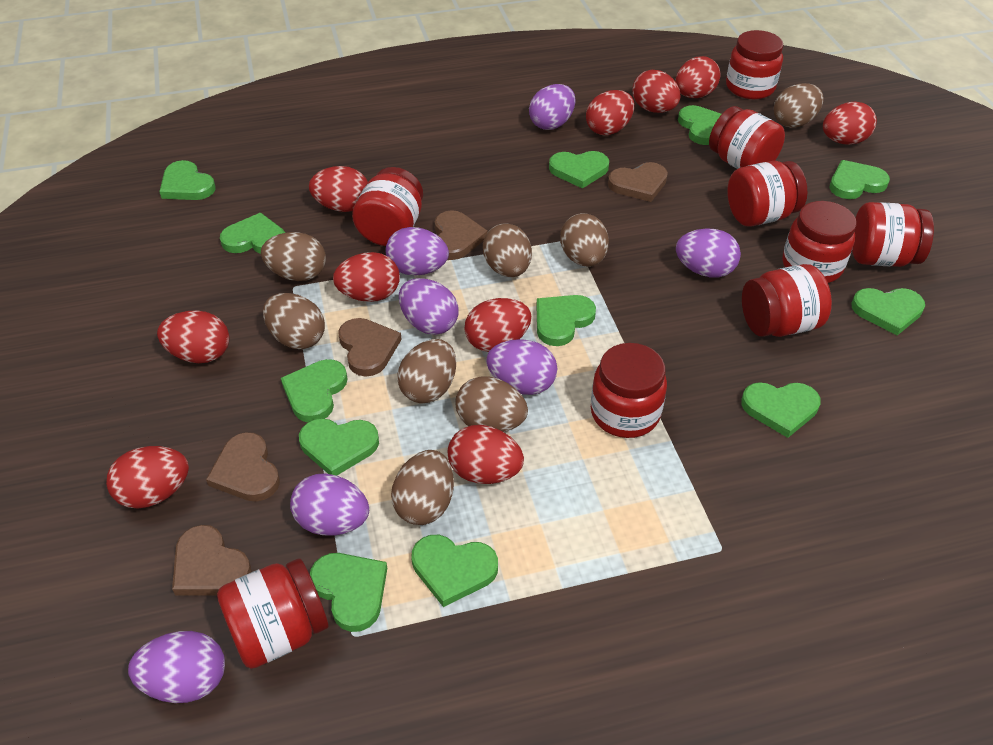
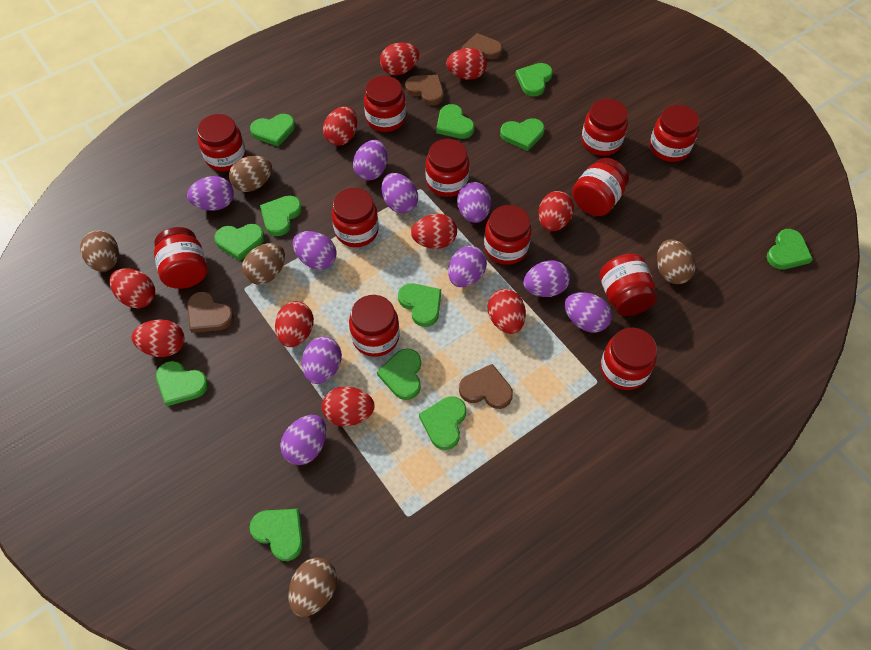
brown egg: [261,232,326,281] [263,293,325,349] [391,450,454,525] [397,339,456,403] [455,376,528,432] [483,223,532,277] [560,213,609,267] [774,83,823,128] = 8 -> [80,230,119,272] [229,156,272,192] [242,243,285,285] [288,558,337,617] [657,240,696,284] = 5
brown heart: [172,525,251,596] [206,432,280,502] [338,318,402,376] [434,210,488,260] [608,162,668,202] = 5 -> [187,292,234,333] [405,75,444,105] [459,364,513,409] [461,33,502,59] = 4
purple egg: [128,631,225,703] [290,473,369,535] [385,227,449,275] [399,278,459,335] [486,339,557,395] [529,84,575,130] [676,229,741,278] = 7 -> [187,176,234,211] [280,415,326,465] [293,231,337,270] [302,337,342,384] [353,140,388,180] [382,173,418,213] [448,246,487,287] [457,182,491,223] [523,260,570,297] [564,292,612,333] = 10
red jar: [217,558,329,669] [352,167,423,246] [591,343,667,438] [709,106,785,169] [726,30,783,99] [727,161,807,226] [742,264,832,337] [782,201,856,283] [852,202,934,267] = 9 -> [154,227,207,289] [197,114,246,172] [332,188,379,247] [349,295,400,357] [364,76,406,132] [425,139,469,197] [484,205,532,265] [572,158,629,216] [582,99,628,156] [600,254,657,316] [600,327,657,390] [650,105,699,162] = 12

